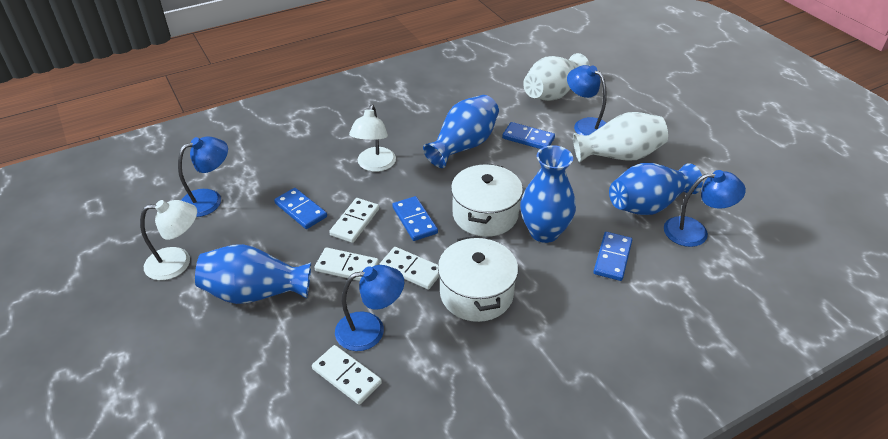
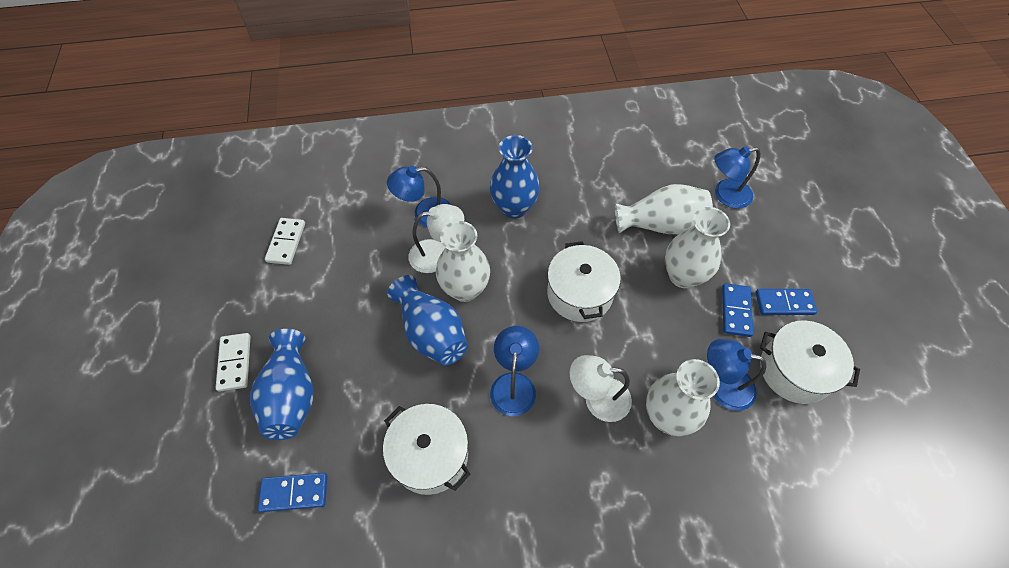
blue domino: [274,188,327,229] [392,196,438,241] [502,122,555,149] [593,232,632,281] = 4 -> [258,473,327,512] [722,283,753,337] [755,289,817,315] = 3
blue vase: [195,244,311,304] [423,95,499,168] [520,145,576,243] [609,163,703,215] = 4 -> [250,329,314,440] [387,275,467,365] [490,135,540,219] = 3
white domino: [312,345,382,405] [315,247,379,281] [329,198,379,243] [379,247,439,289] = 4 -> [216,333,250,392] [265,218,305,265] = 2
white pot: [438,236,518,322] [451,164,523,237] = 2 -> [383,404,470,495] [547,241,621,322] [760,320,860,404] = 3
white vase: [523,53,590,101] [573,112,668,162] = 2 -> [436,221,490,302] [615,184,713,234] [646,359,720,436] [665,207,730,288] = 4

